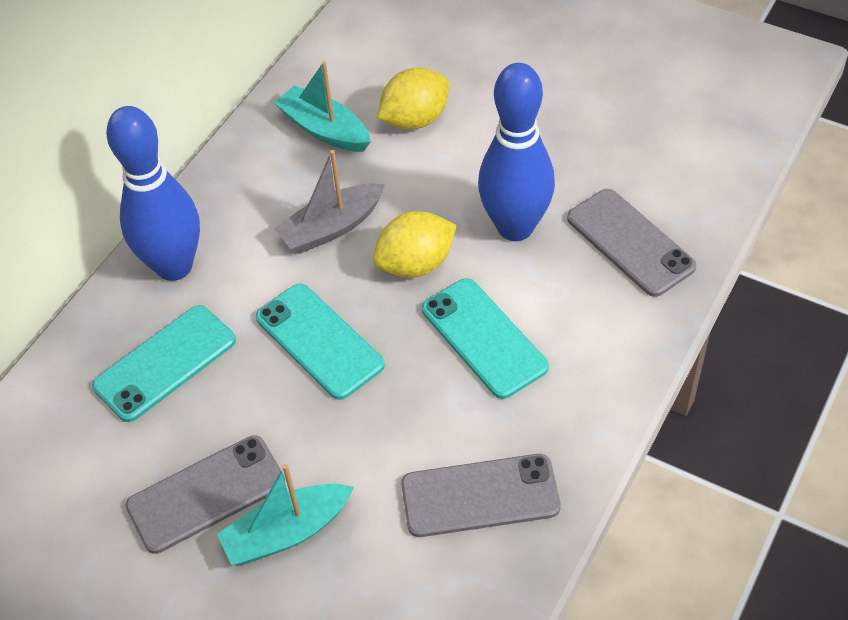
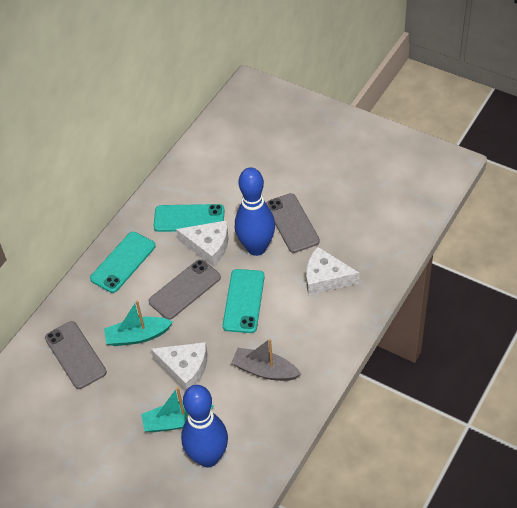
white cheese: none = 0 -> [151,342,207,391] [176,220,228,267] [306,247,359,295] = 3
yellow lemon: [373,211,457,278] [377,68,449,129] = 2 -> none = 0

